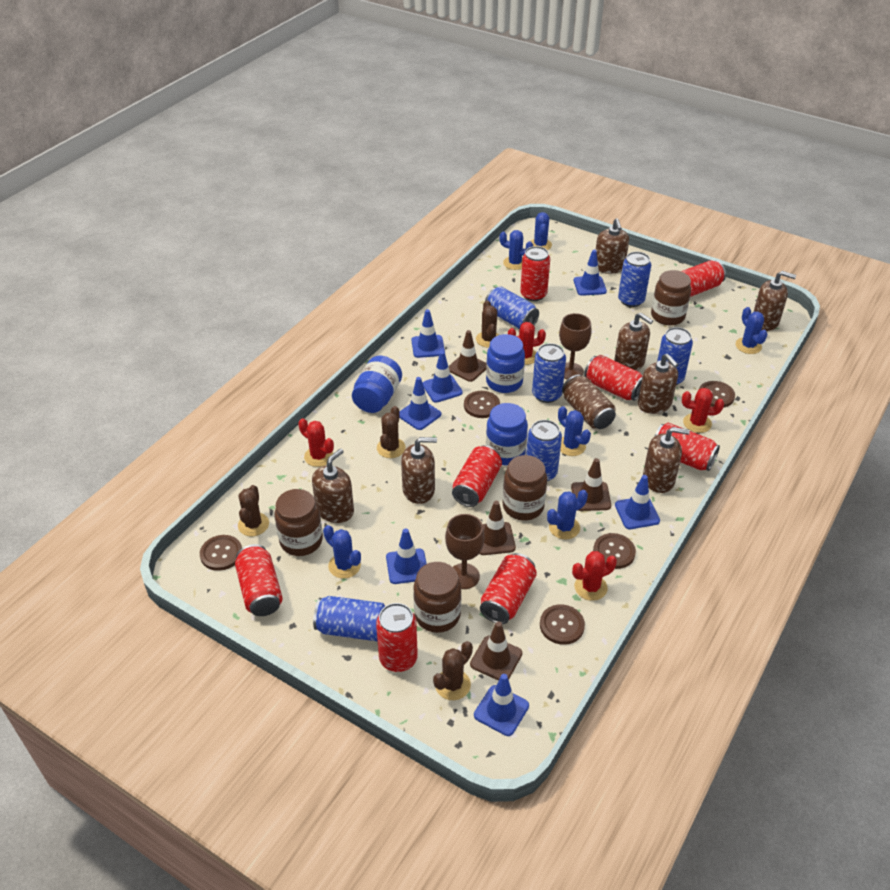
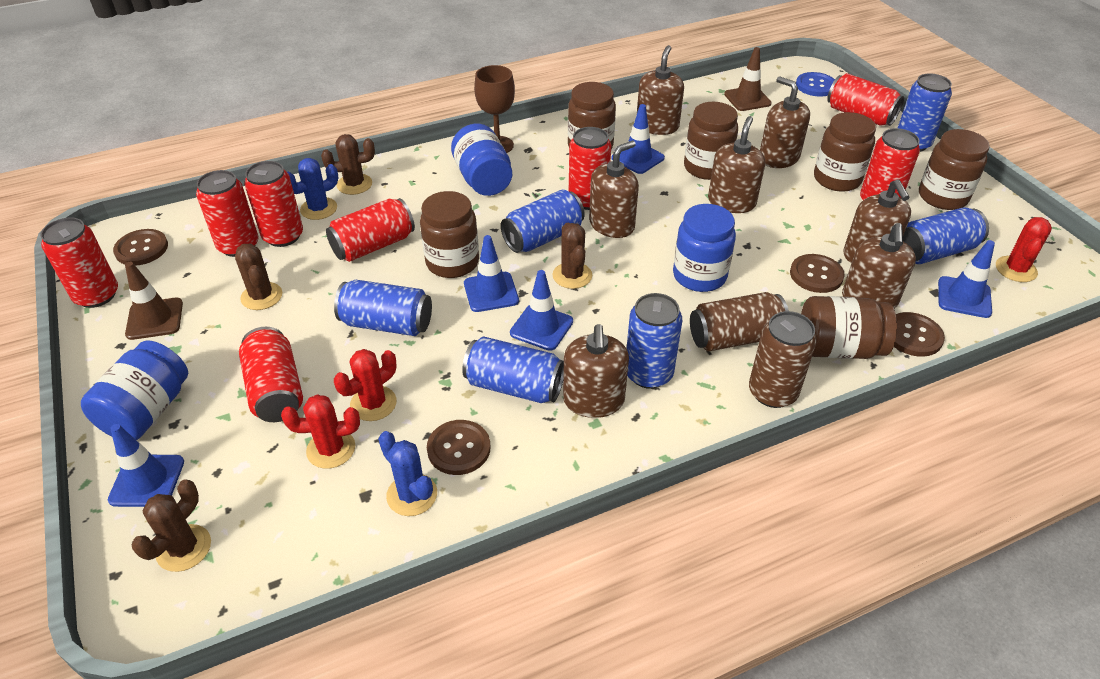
blue button: none = 0 -> [796,72,835,97] = 1
blue cactus: [323,525,361,579] [499,230,533,270] [531,212,552,250] [547,490,588,540] [558,406,591,456] [736,307,768,354] = 6 -> [287,158,338,220] [378,431,437,516] = 2
blue traffic cone: [386,528,427,584] [399,377,441,430] [411,309,445,358] [423,351,463,403] [474,674,529,736] [574,250,607,296] [615,475,660,529] = 7 -> [108,424,184,507] [464,235,519,312] [510,270,573,351] [611,104,665,174] [938,240,995,318] = 5
brown button: [200,535,242,571] [464,391,500,418] [540,604,585,645] [593,533,636,569] [699,381,735,408] = 5 -> [113,229,168,266] [427,420,490,475] [790,254,845,293] [894,312,945,357] = 4
brown can: [562,375,616,429] = 1 -> [690,292,789,352] [749,311,817,408] = 2
brown goblet: [445,514,484,589] [559,313,592,380] = 2 -> [474,65,515,153] = 1
brown jar: [275,489,323,556] [413,562,461,633] [502,455,547,521] [651,270,691,325] = 4 -> [420,191,479,278] [568,82,616,149] [684,102,738,180] [801,296,897,359] [814,112,876,192] [919,129,989,210] = 6
brown traffic cone: [449,330,486,382] [470,621,522,681] [479,501,516,555] [571,458,611,511] = 4 -> [125,262,183,340] [724,47,772,111] = 2
red cactus: [298,418,334,467] [508,322,546,365] [572,551,617,601] [682,388,724,433] = 4 -> [281,394,360,469] [334,349,397,421] [996,217,1052,282] = 3

